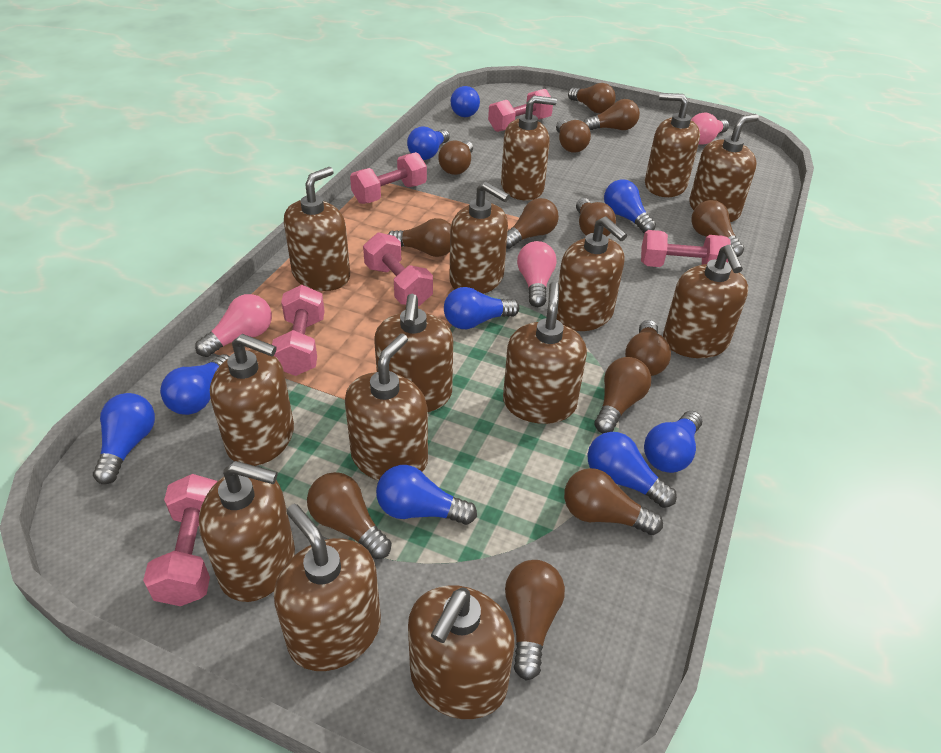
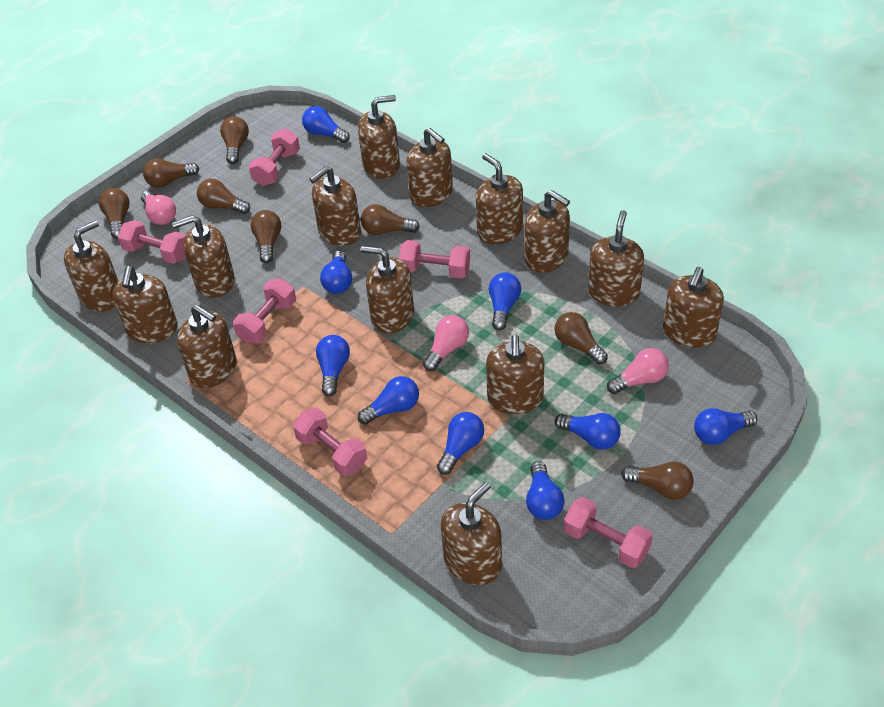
brown light bulb: [307,472,392,559] [388,218,451,257] [438,140,473,175] [505,560,565,680] [506,198,559,249] [556,120,591,153] [564,468,663,535] [568,83,616,114] [576,198,616,236] [583,99,640,130] [594,357,651,433] [625,320,671,376] [691,200,744,257] = 13 -> [99,188,130,239] [143,158,199,188] [197,179,250,214] [220,116,249,164] [251,210,281,263] [361,204,420,235] [554,312,608,365] [621,461,694,500] = 8

